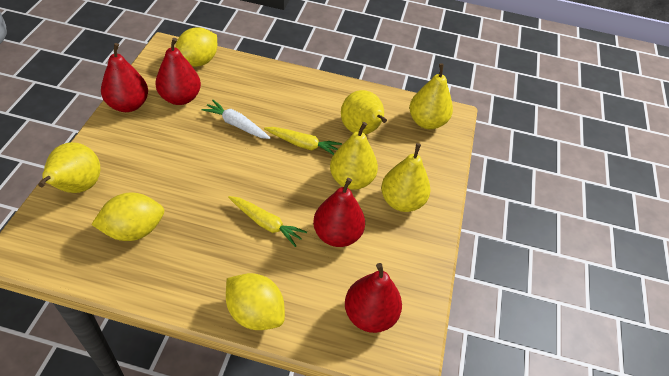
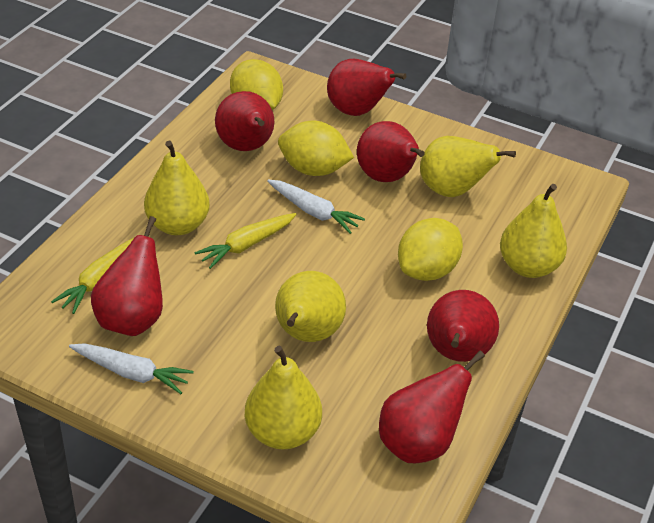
red pear: [101,43,148,112] [155,38,201,105] [313,178,365,247] [345,263,402,333] = 4 -> [91,216,163,336] [215,91,274,151] [327,59,406,116] [357,121,425,182] [379,351,485,463] [427,290,499,362] = 6
white carrot: [201,100,270,139] = 1 -> [69,343,194,394] [267,180,365,234] = 2

